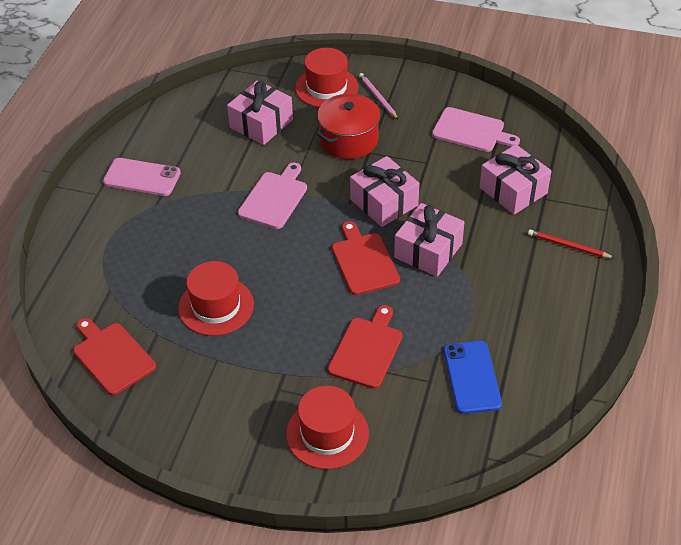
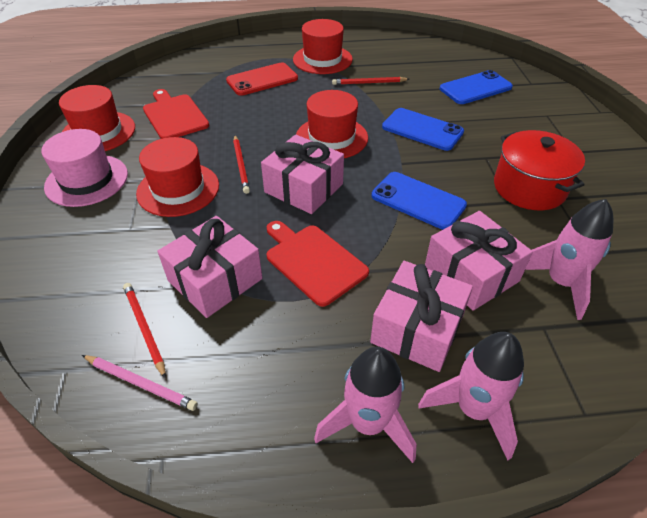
blue phone: [443,341,502,414] = 1 -> [372,172,467,230] [382,108,464,151] [440,70,513,104] = 3
pink cutting board: [238,163,307,229] [432,107,520,152] = 2 -> none = 0
pink hat: none = 0 -> [41,129,128,207] = 1
pink phone: [103,158,181,196] = 1 -> none = 0
pink rocket: none = 0 -> [314,347,416,463] [418,332,524,460] [525,199,613,320] = 3
red cutting board: [73,318,156,395] [328,305,402,389] [332,221,400,295] = 3 -> [143,89,209,139] [266,221,369,307] = 2
red hat: [178,261,254,336] [286,386,369,469] [295,48,358,108] = 3 -> [59,85,135,151] [136,137,219,217] [293,19,353,74] [296,90,368,158] = 4
red pencil: [528,229,614,258] = 1 -> [123,283,166,379] [233,135,250,194] [332,77,409,85] = 3
red phone: none = 0 -> [226,62,298,96] = 1

